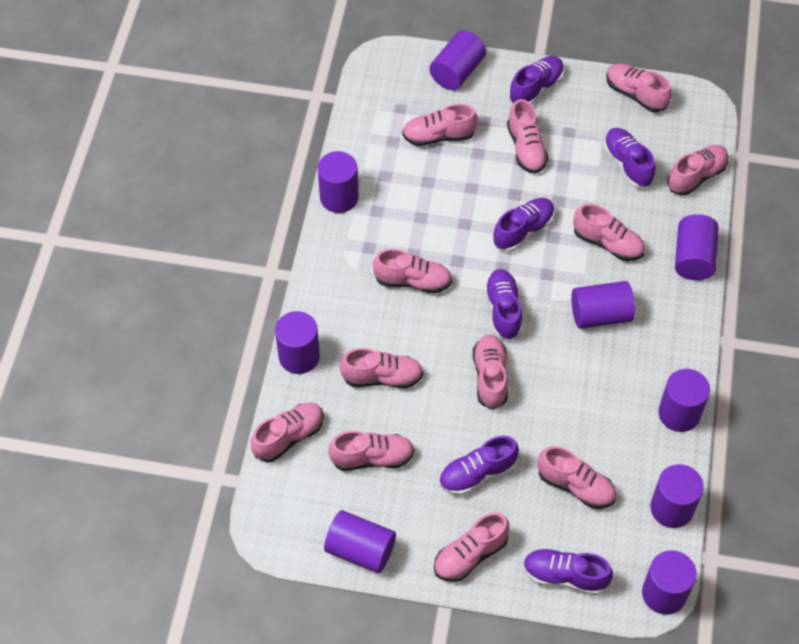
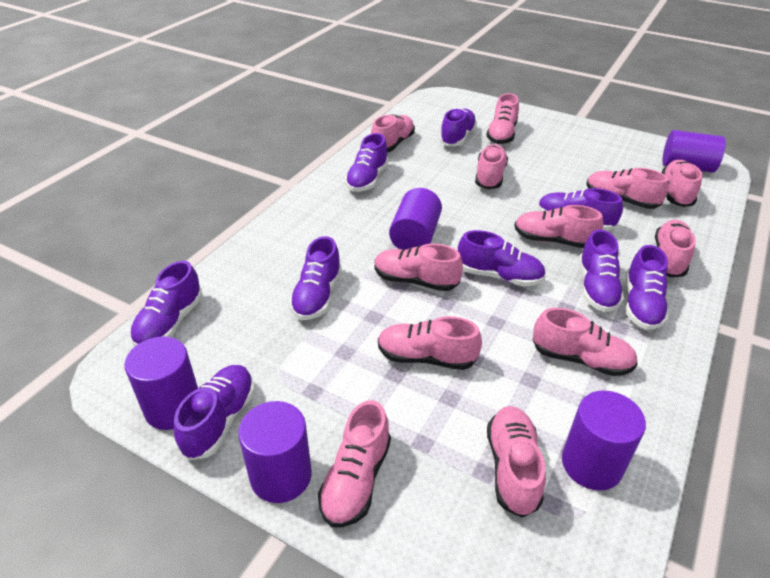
purple cylinder: [275,311,320,374] [318,151,359,213] [324,510,396,573] [429,30,486,90] [571,281,635,329] [642,550,697,615] [650,464,704,528] [658,369,710,432] [675,214,719,280] = 9 -> [124,336,198,430] [238,401,312,503] [389,188,442,250] [562,390,646,491] [663,130,726,173] = 5
purple shoe: [439,436,519,495] [484,269,522,341] [493,198,554,252] [509,56,564,104] [523,548,613,595] [603,128,655,188] = 6 -> [130,261,203,346] [174,365,255,460] [289,236,342,320] [345,133,388,192] [439,108,477,146] [458,230,546,287] [538,188,623,231] [579,229,624,312] [626,245,669,330] = 9

